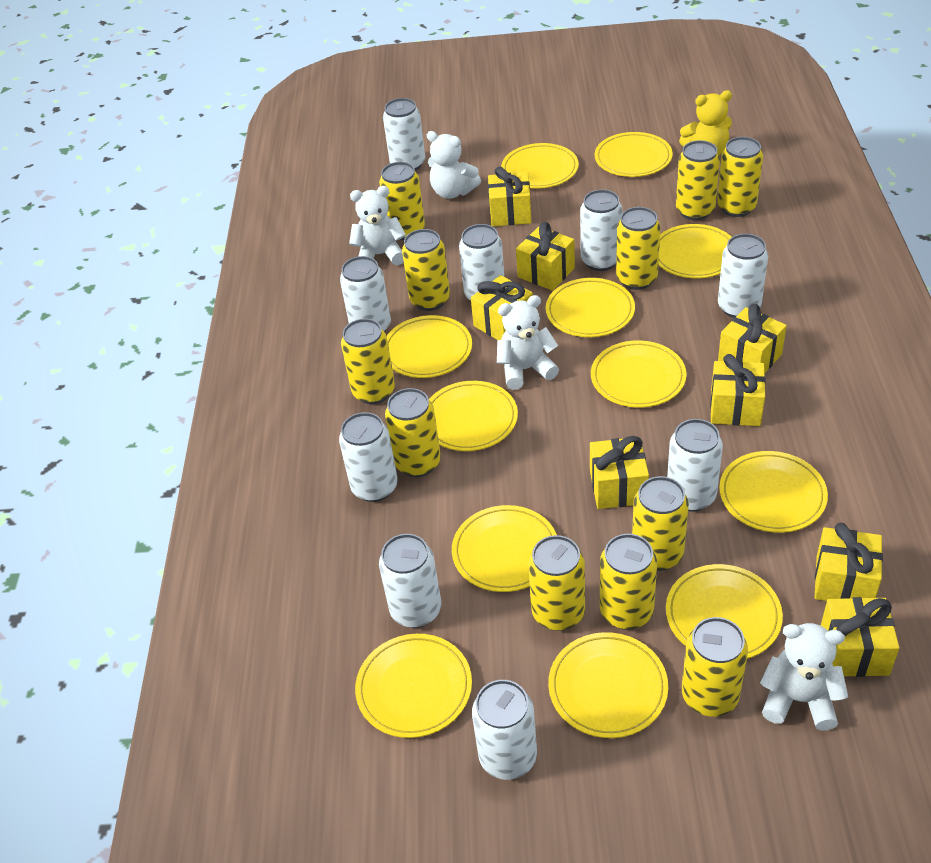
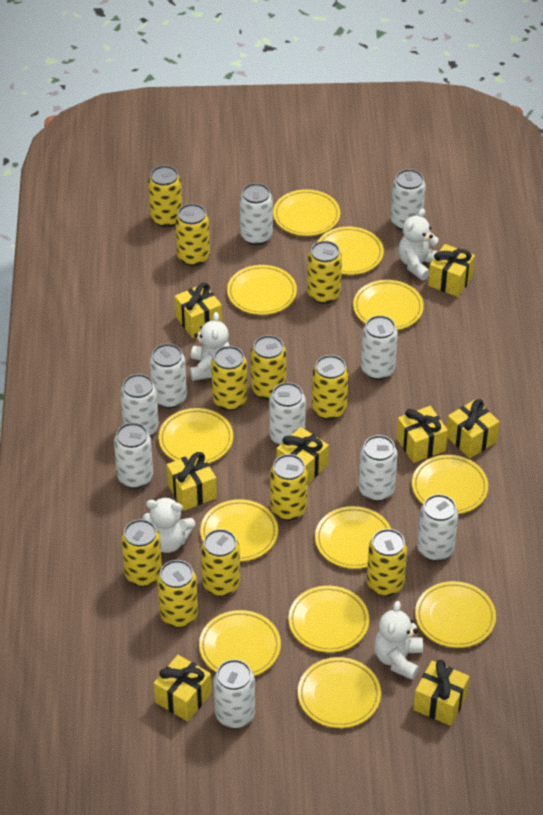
white can: [339,412,398,502] [340,256,391,332] [379,534,442,628] [383,98,425,171] [459,224,504,301] [472,680,537,780] [580,189,623,271] [667,419,723,512] [718,234,768,318] = 9 -> [114,423,153,489] [120,374,159,436] [150,343,187,408] [214,659,255,728] [240,183,273,245] [269,382,306,445] [359,435,398,501] [361,315,398,380] [391,169,426,230] [417,494,458,561] = 10
yellow teddy bear: [679,90,732,155] = 1 -> none = 0

